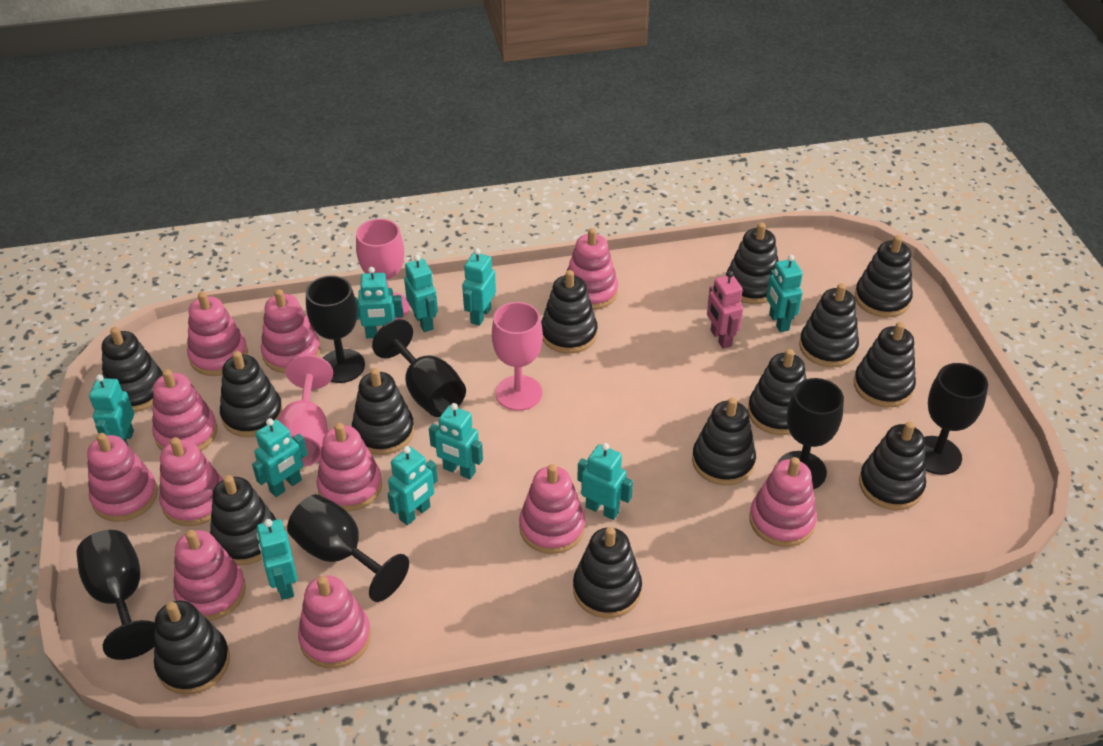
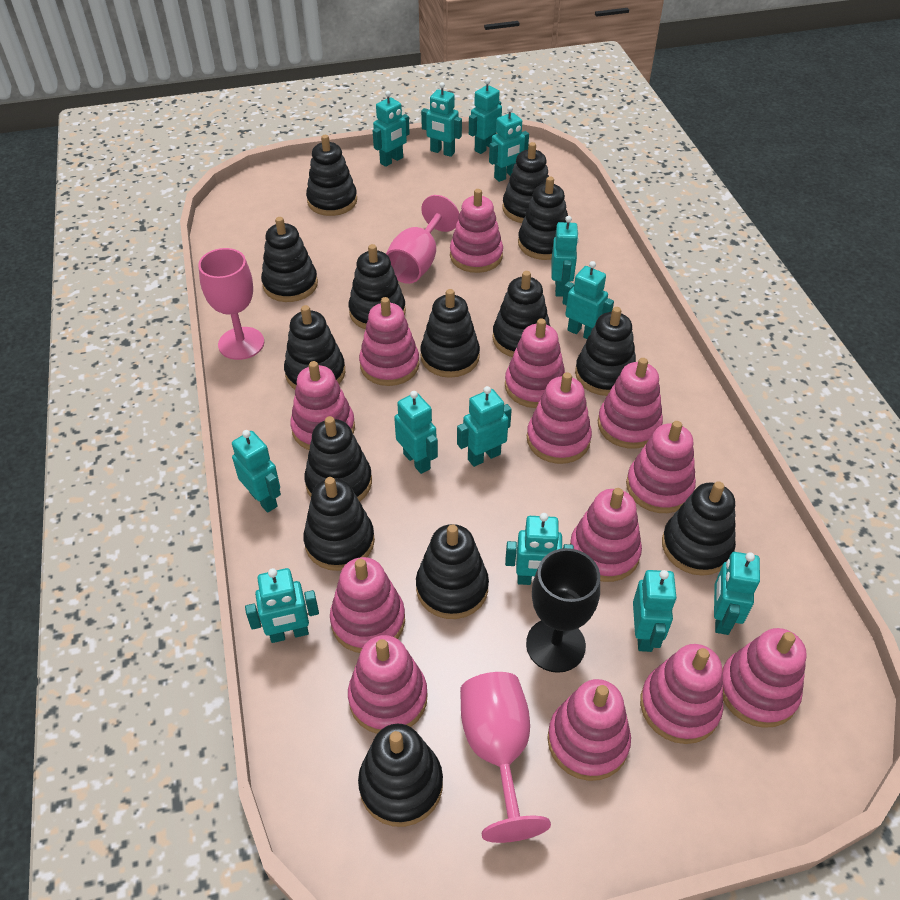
black goblet: [76,530,155,660] [287,494,409,602] [306,275,365,383] [372,319,466,417] [778,378,844,489] [924,363,988,475] = 6 -> [526,548,600,673] = 1
pink robot: [707,271,743,349] = 1 -> none = 0
pink stacking toy: [87,433,158,522] [152,369,217,451] [159,437,223,526] [173,530,246,621] [187,292,248,376] [261,289,321,373] [298,575,371,668] [316,423,382,511] [519,464,585,554] [567,228,618,310] [749,457,817,547] = 11 -> [290,361,355,450] [330,557,405,653] [348,635,428,734] [359,297,419,386] [450,189,503,273] [505,318,565,408] [527,372,592,464] [547,679,631,781] [570,488,642,582] [598,358,663,449] [626,421,696,513] [640,644,723,744] [722,628,807,728] = 13
turquoise robot: [89,374,134,445] [252,418,308,497] [257,519,297,600] [355,267,403,338] [387,446,438,525] [404,255,438,332] [429,403,483,479] [462,248,496,326] [577,443,633,520] [766,255,803,332] = 10 -> [232,430,281,513] [245,568,319,643] [373,91,410,167] [394,391,438,474] [421,82,462,157] [457,386,512,467] [469,78,502,154] [489,106,529,182] [505,513,574,585] [551,216,579,297] [562,261,614,339] [633,570,677,652] [714,552,760,635] = 13

